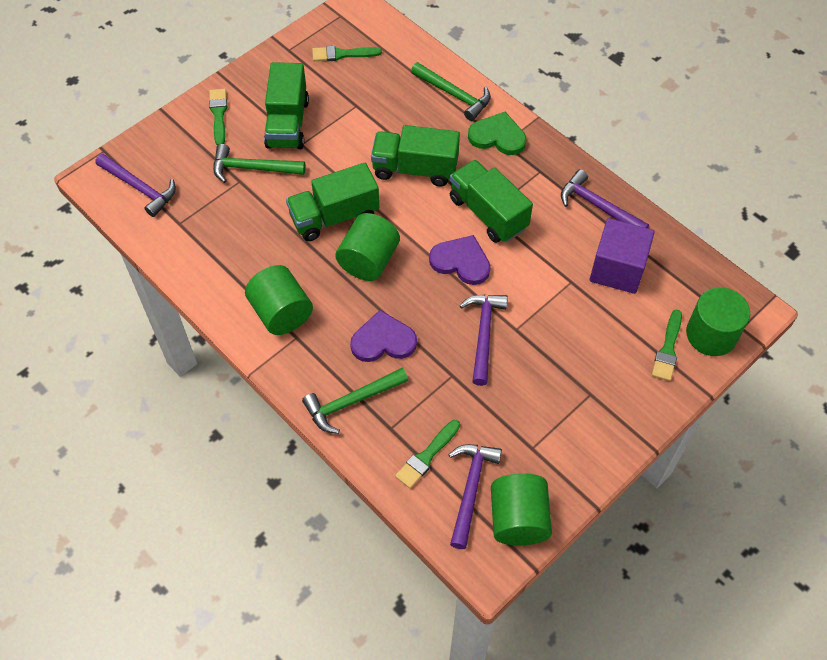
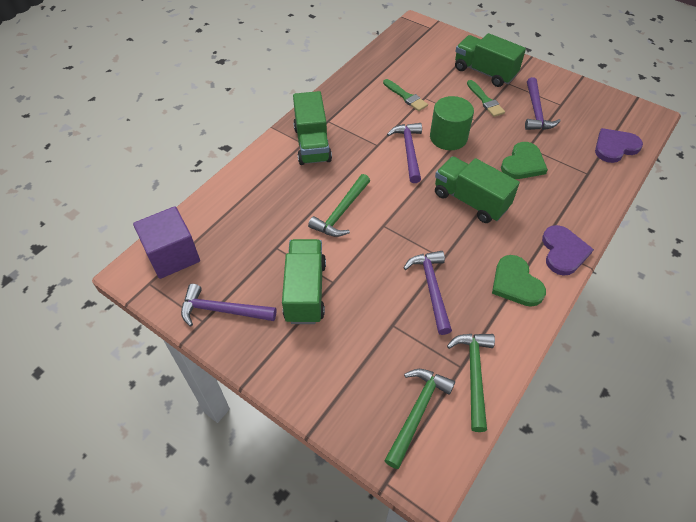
green brush: [209,89,227,145] [312,46,382,61] [395,420,460,489] [652,309,682,381] = 4 -> [383,79,428,111] [467,80,505,117] = 2
green cylinder: [245,265,313,335] [335,213,400,281] [491,473,552,545] [686,287,750,356] = 4 -> [430,96,474,150] = 1
green heart: [468,112,526,155] = 1 -> [492,255,546,307] [501,142,548,179] = 2

